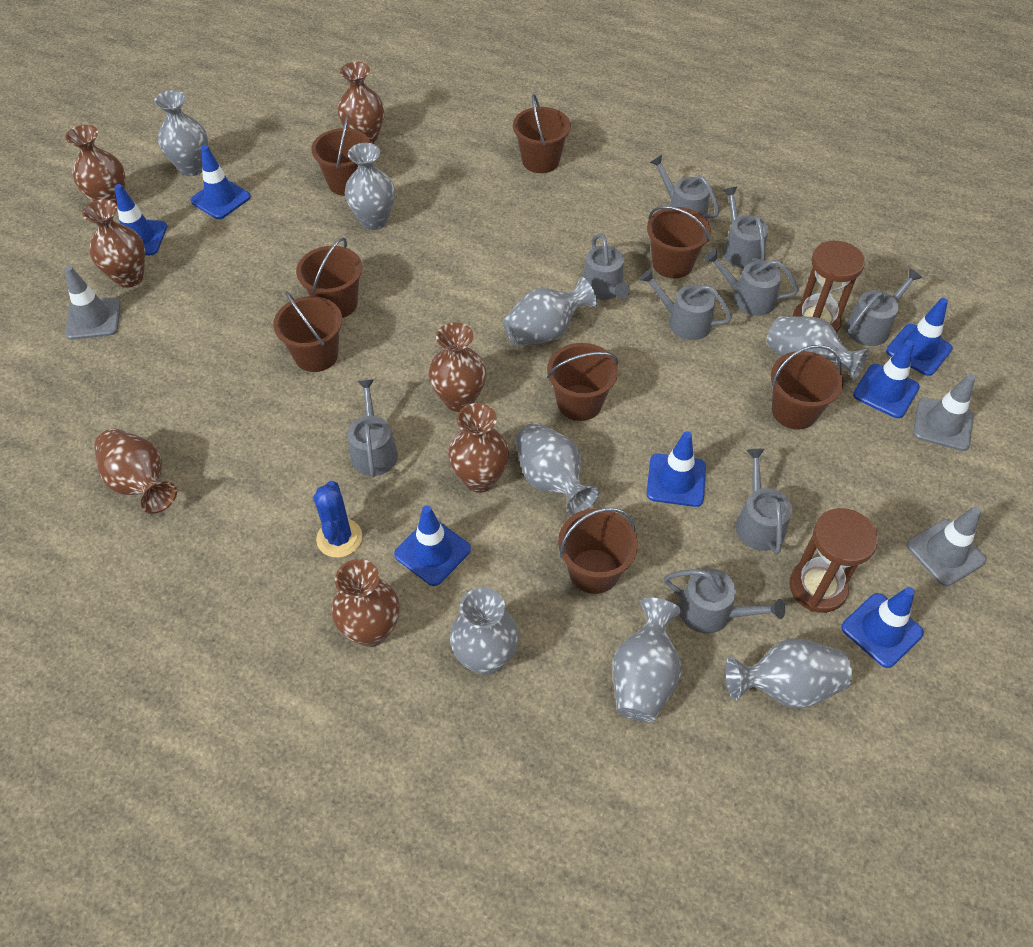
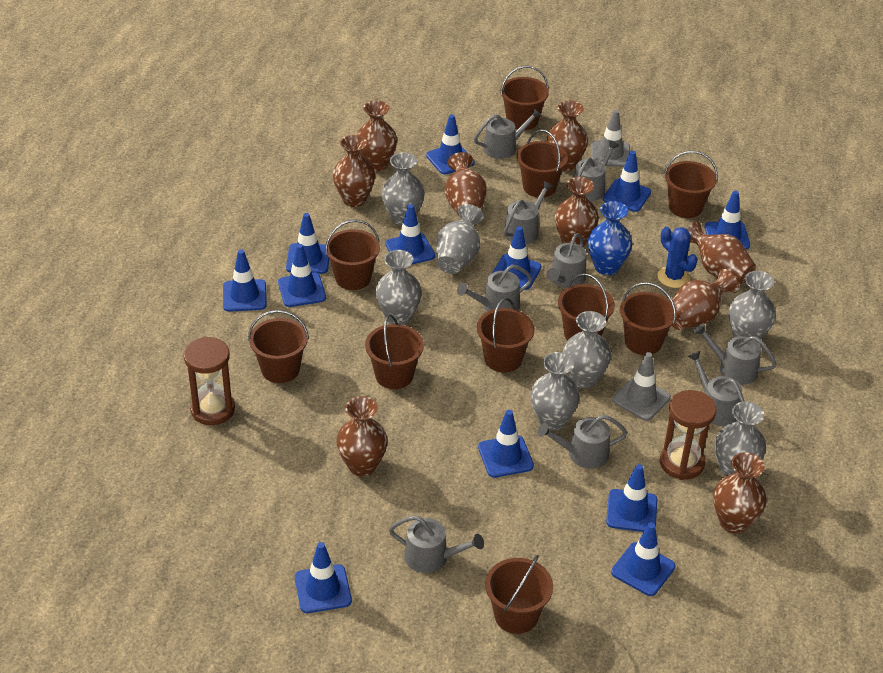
blue traffic cone: [115,184,167,255] [190,145,251,219] [394,505,471,586] [647,431,706,507] [841,587,924,668] [853,340,920,418] [886,298,953,376] = 7 -> [223,249,267,312] [278,244,326,307] [286,213,330,274] [295,542,352,613] [385,204,435,265] [426,114,475,175] [478,410,534,478] [492,226,541,290] [603,151,651,212] [606,464,657,532] [611,523,675,596] [704,191,750,249] = 12
blue vase: none = 0 -> [588,201,632,275] = 1
brown bucket: [273,291,342,372] [296,238,362,318] [311,115,370,196] [513,94,571,173] [547,343,618,421] [558,508,638,594] [647,206,711,278] [771,345,843,430] = 8 -> [248,310,309,383] [325,220,380,290] [365,314,424,389] [477,298,534,372] [485,555,553,634] [500,66,549,130] [517,130,568,197] [558,274,615,341] [620,282,677,355] [664,151,718,218] = 10
brown vase: [65,125,125,205] [82,199,145,288] [94,429,177,514] [331,559,400,647] [337,62,384,144] [429,322,486,412] [448,403,509,493] = 7 -> [333,135,375,207] [336,396,388,477] [357,100,397,172] [444,152,487,217] [547,101,588,171] [555,177,599,248] [672,269,739,330] [687,221,756,284] [713,453,766,534] = 9
grey traffic cone: [64,266,121,340] [906,506,986,586] [913,374,975,451] = 3 -> [591,110,630,167] [612,352,671,421] = 2
grey vase: [154,90,208,176] [345,143,395,230] [450,587,519,675] [503,277,597,346] [515,423,599,515] [612,598,682,722] [725,638,852,709] [766,316,869,381] = 8 -> [375,250,422,325] [382,153,425,225] [436,204,484,274] [530,352,580,431] [563,311,611,389] [715,401,766,477] [728,271,776,342] = 7

